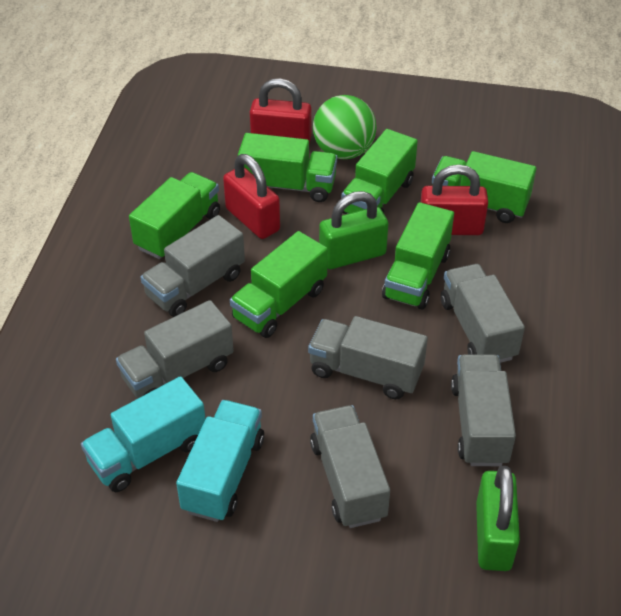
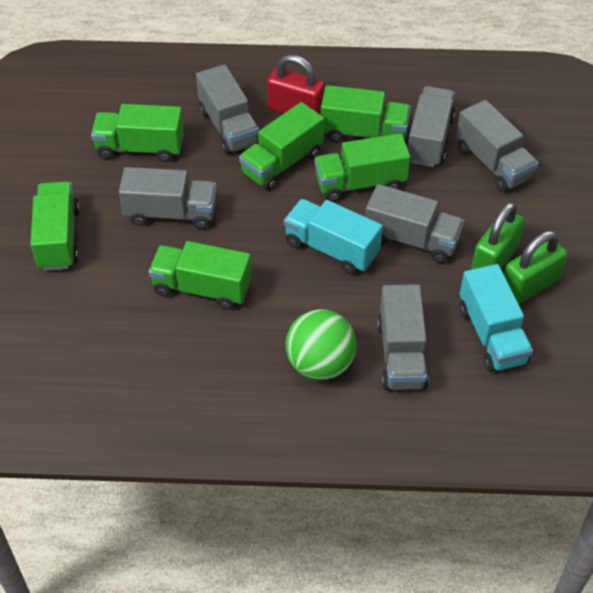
red padlock: [223,154,280,239] [250,78,311,144] [421,164,488,235] = 3 -> [267,55,325,115] = 1

